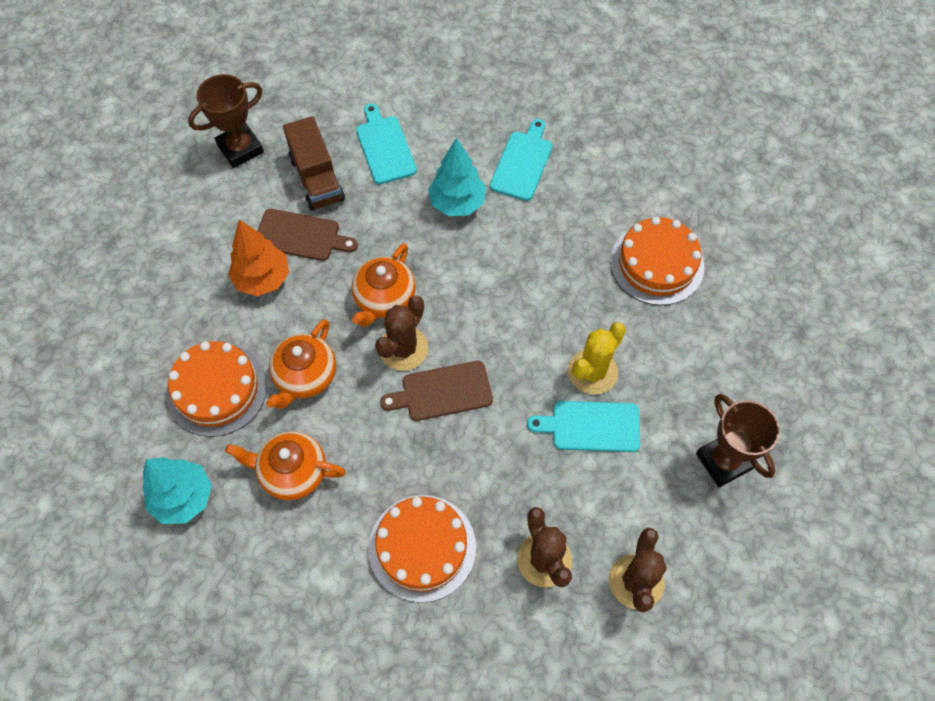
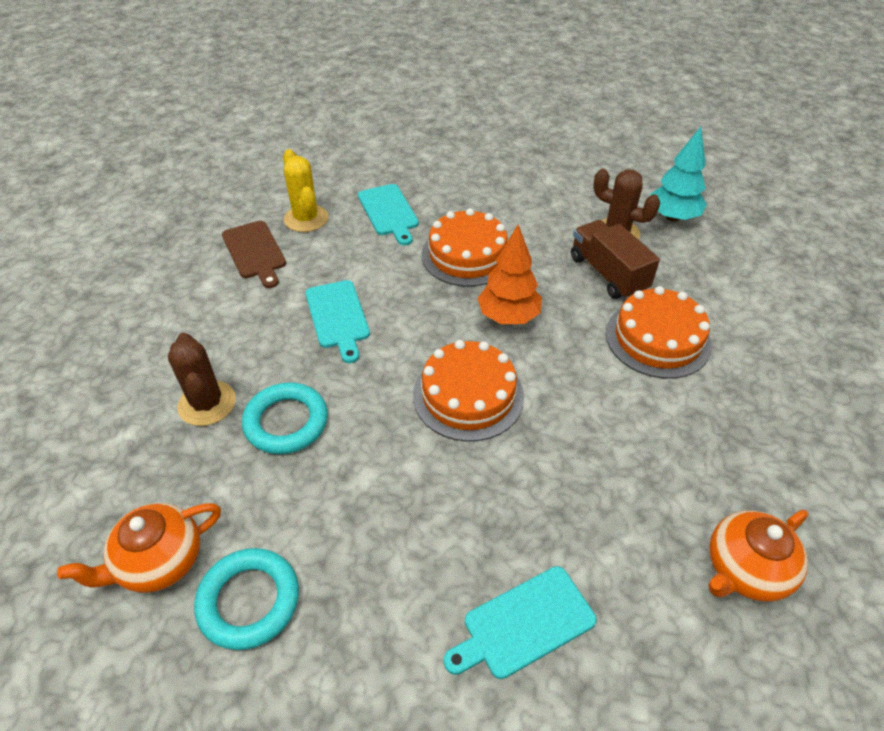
brown cactus: [375,296,428,371] [517,507,572,587] [609,528,667,612] = 3 -> [168,333,236,426] [593,169,660,240] = 2
brown cutting board: [258,209,358,261] [380,361,493,421] = 2 -> [222,221,286,288] = 1
brown trophy: [188,74,264,168] [696,394,780,487] = 2 -> none = 0
orange teapot: [225,431,346,500] [266,319,336,409] [352,243,416,327] = 3 -> [57,503,221,593] [708,510,808,602] = 2
turquoise ring: none = 0 -> [194,548,299,650] [242,382,328,454] = 2
turquoise tree: [143,457,212,524] [428,138,486,216] = 2 -> [650,127,707,222] = 1

